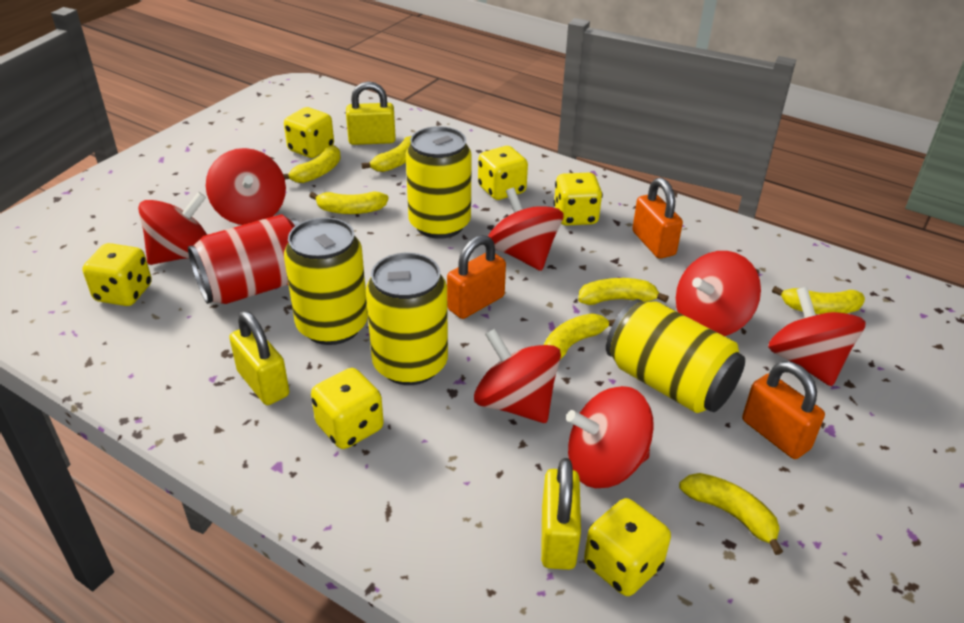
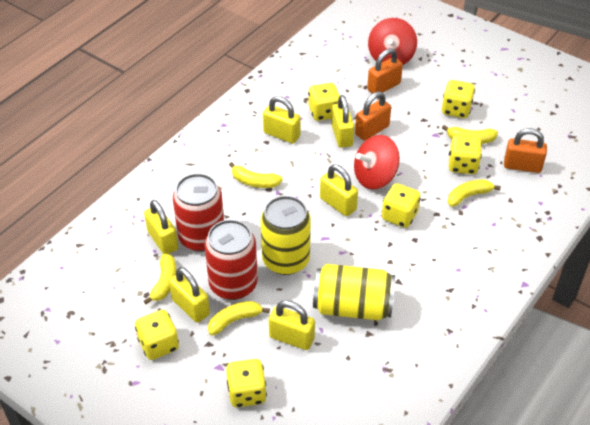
red can: [188,214,300,304] = 1 -> [173,173,224,252] [204,220,258,300] = 2
red spinning top: [138,192,207,265] [206,148,286,225] [474,328,561,423] [488,188,563,271] [566,386,654,488] [676,251,761,336] [768,287,866,386] = 7 -> [354,135,400,189] [368,18,417,65] = 2
yellow banana: [283,146,341,183] [309,191,389,214] [362,136,411,172] [544,314,616,360] [578,278,669,305] [679,473,783,555] [772,286,865,314] = 7 -> [144,254,176,304] [208,301,270,336] [229,162,283,188] [442,125,498,144] [448,179,501,207] = 5
yellow can: [284,217,368,345] [366,253,448,385] [406,126,472,239] [606,299,745,413] = 4 -> [261,196,311,275] [313,264,395,320] = 2
yellow padlock: [229,311,289,405] [346,81,396,145] [541,458,581,570] = 3 -> [144,200,178,254] [169,267,210,323] [263,96,301,143] [269,300,315,350] [320,164,358,216] [331,95,354,148] = 6

